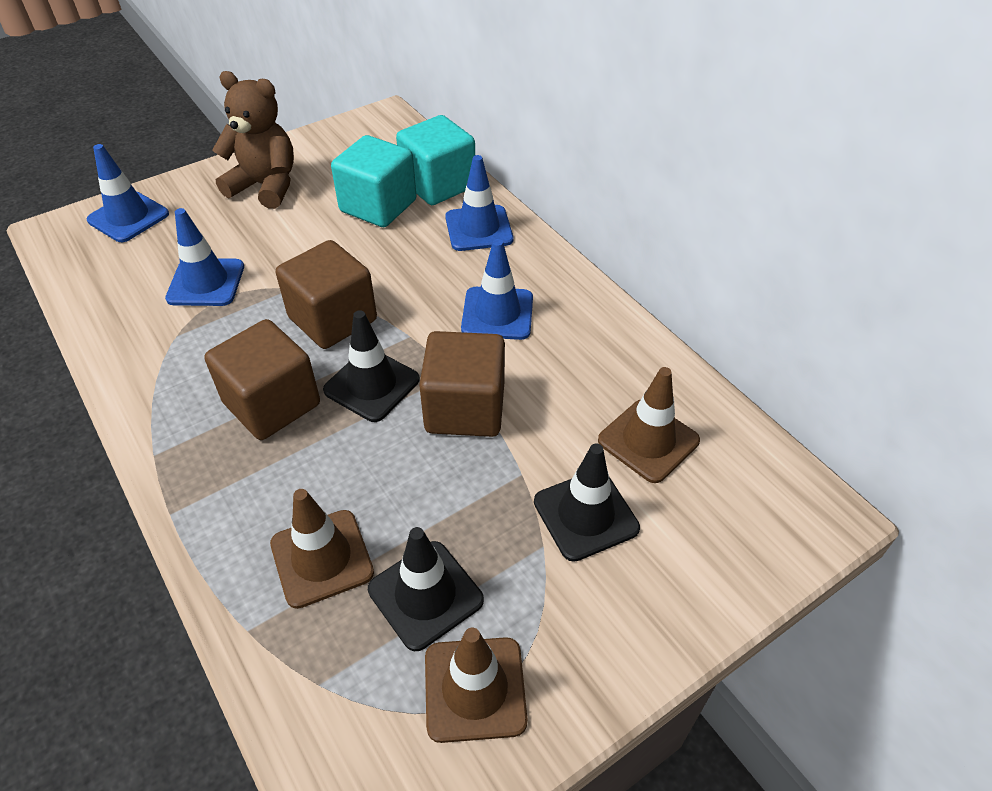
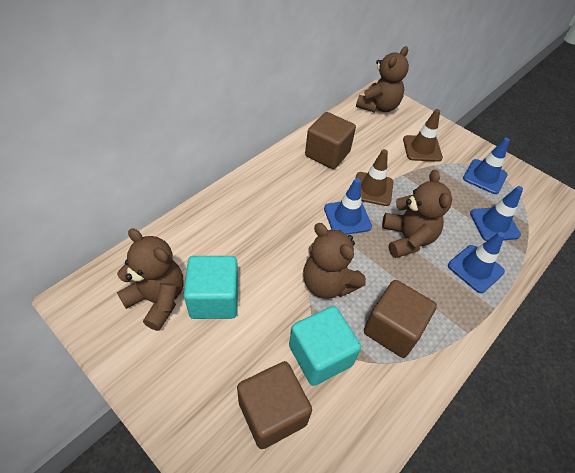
black traffic cone: [323,310,420,422] [368,527,484,651] [534,443,640,562] = 3 -> none = 0
brown teddy bear: [212,71,294,209] = 1 -> [117,228,183,331] [303,223,366,299] [356,46,409,113] [382,170,452,258] = 4
brown traffic cone: [270,489,374,609] [425,628,527,743] [598,367,700,483] = 3 -> [356,149,393,206] [403,109,443,162] = 2

